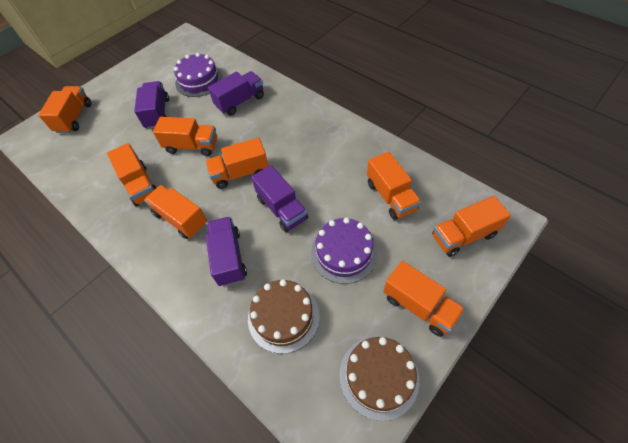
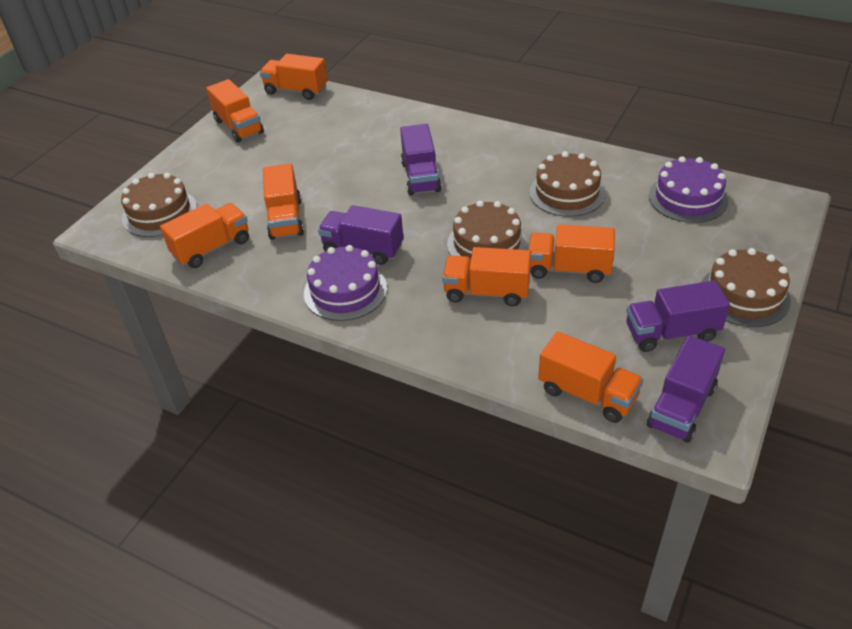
brown cake: [248,279,320,354] [340,337,419,421] = 2 -> [121,173,197,237] [447,201,527,261] [529,151,606,217] [701,248,791,327] = 4
orange truck: [38,86,91,133] [107,143,157,206] [144,185,207,239] [153,117,217,156] [205,137,268,189] [367,152,421,220] [383,261,465,337] [432,196,511,257] = 8 -> [160,203,249,268] [206,79,264,143] [260,54,328,100] [263,163,304,240] [442,247,531,306] [528,224,615,283] [538,331,643,423] = 7

